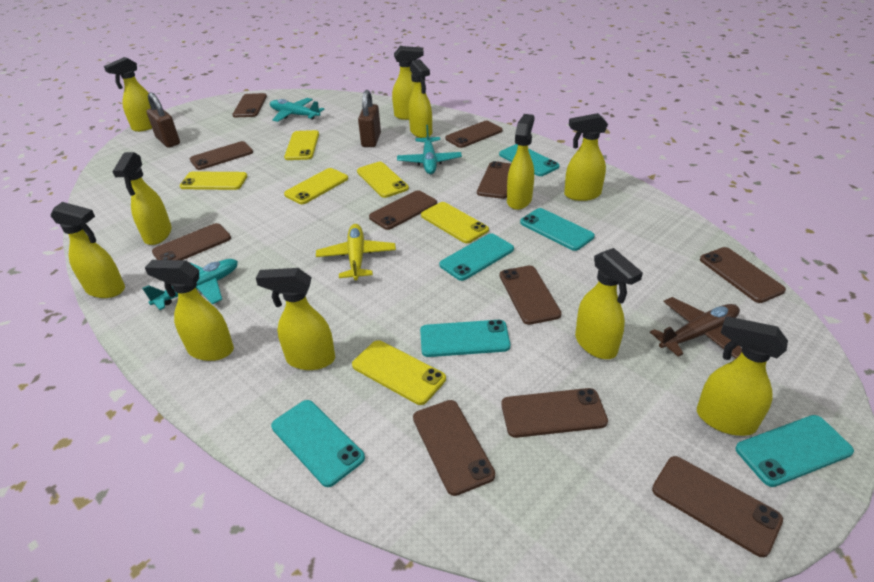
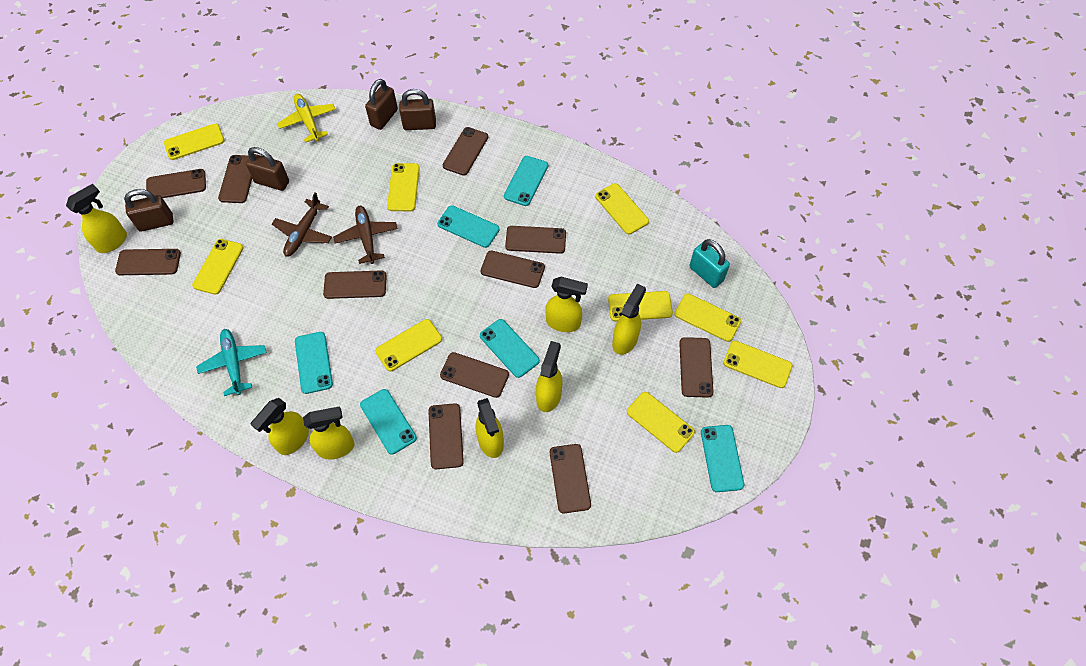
brown padlock: [147,92,180,148] [358,90,381,147] = 2 -> [124,189,174,232] [246,147,289,191] [365,79,398,130] [399,89,436,130] = 4
brown plane: [650,297,742,359] = 1 -> [272,192,332,257] [333,206,398,264] = 2
turquoise padlock: none = 0 -> [689,239,730,288] = 1
turquoise plane: [142,259,238,310] [270,98,325,122] [397,125,462,174] = 3 -> [196,329,267,396] = 1
yellow phone: [179,171,247,190] [284,130,319,160] [284,168,348,204] [352,340,446,405] [357,162,409,198] [421,202,489,243] = 6 -> [164,123,224,160] [192,239,244,295] [375,319,442,372] [387,163,420,211] [595,183,649,234] [608,291,673,321] [627,392,695,453] [674,294,741,342] [723,341,793,388] = 9
yellow spray bottle: [51,202,125,298] [104,57,152,132] [112,152,172,245] [145,260,234,361] [256,268,335,370] [392,46,424,120] [408,59,432,138] [507,114,535,210] [564,113,608,201] [575,248,643,359] [697,316,788,436] = 11 -> [66,184,127,253] [251,398,309,455] [303,406,354,459] [476,398,504,458] [536,341,563,412] [545,277,588,332] [612,284,646,355] = 7

